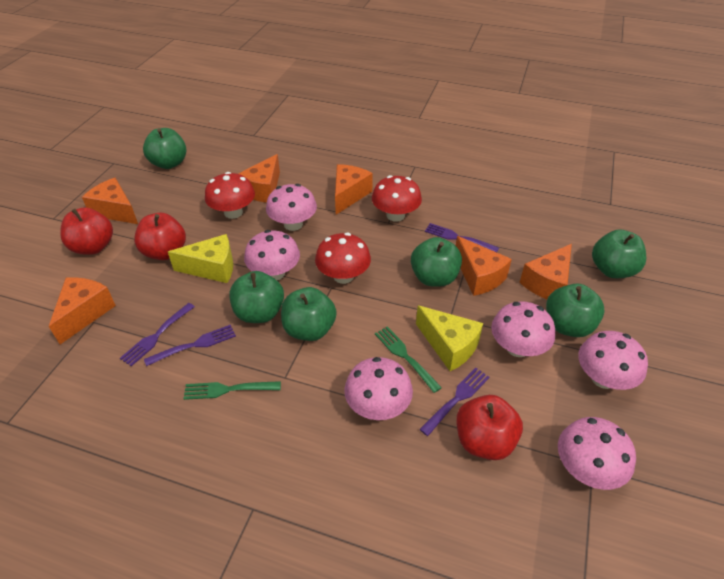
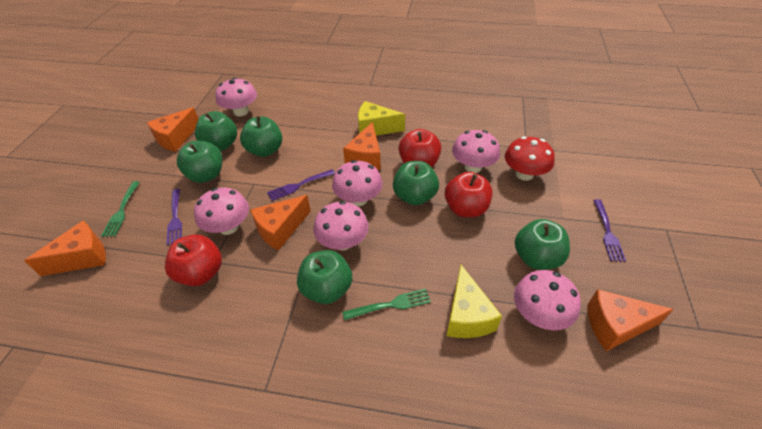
orange cheese: [49,277,116,344] [82,178,138,224] [238,154,280,203] [335,164,373,215] [456,236,512,296] [519,244,572,299] = 6 -> [24,221,106,276] [147,107,198,152] [250,195,311,251] [343,122,381,170] [588,289,674,351] = 5
purple fork: [120,303,195,366] [144,325,236,366] [419,368,489,436] [425,223,499,252] = 4 -> [166,189,182,245] [267,169,335,201] [593,199,626,262] = 3
red mushroom: [205,172,255,219] [315,233,371,284] [372,175,422,222] = 3 -> [505,136,555,181] = 1

